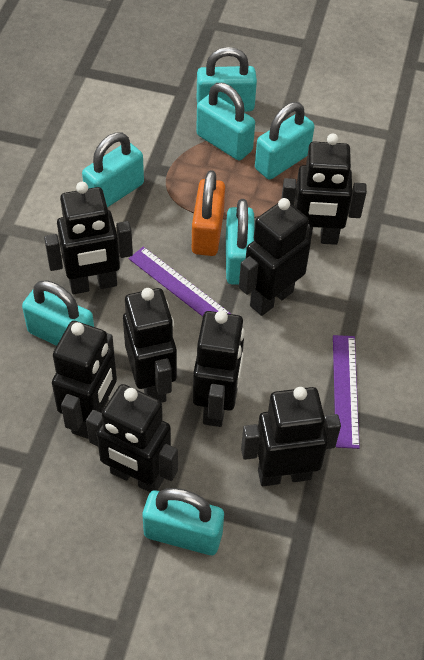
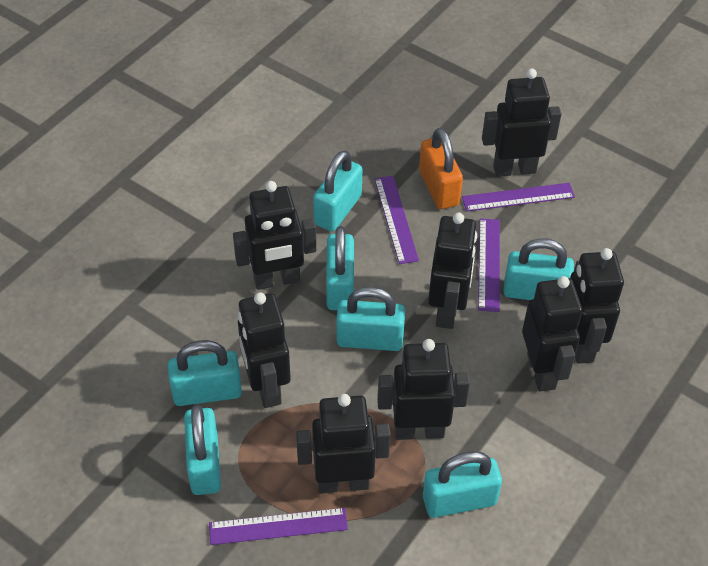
purple ruler: [129,247,231,317] [333,335,360,449] = 2 -> [209,508,348,545] [374,176,419,264] [462,183,575,212] [478,219,500,312] = 4

